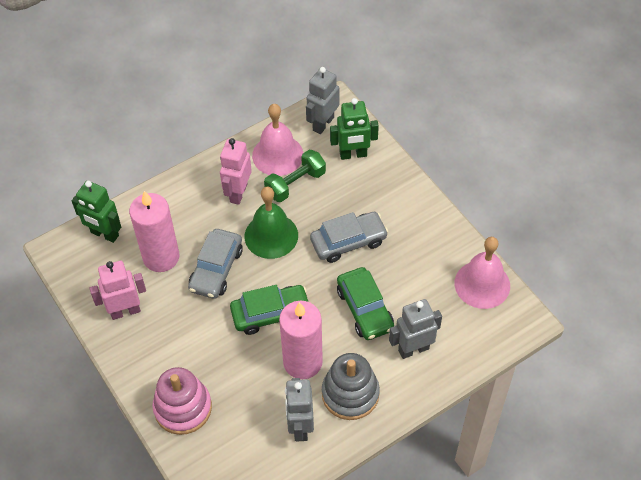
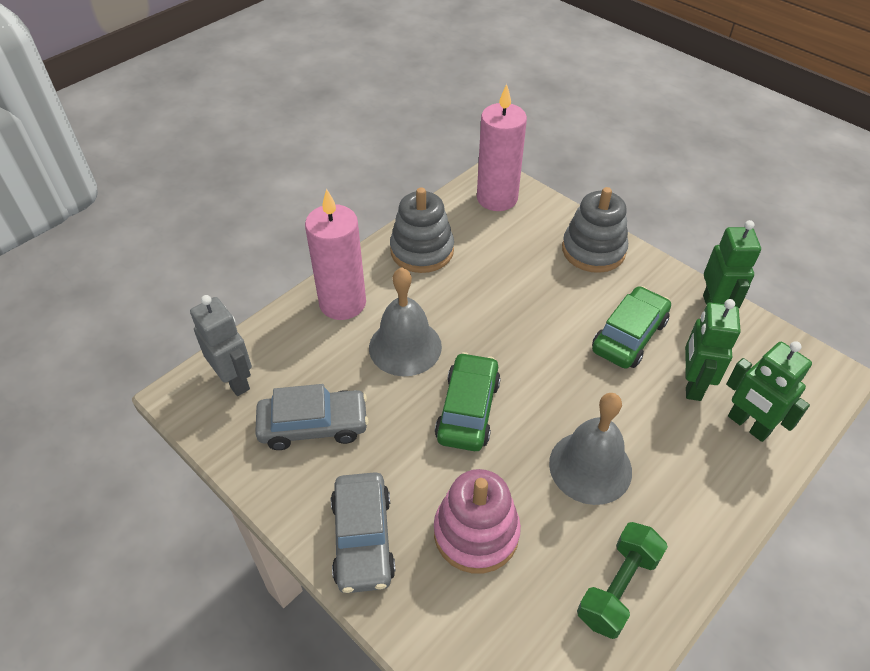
green bell: [245,187,298,259] = 1 -> none = 0
green robot: [72,181,121,243] [330,98,379,160] = 2 -> [685,299,741,401] [703,220,761,308] [726,341,812,442] = 3
grey bell: none = 0 -> [369,267,442,376] [549,393,632,505] = 2
grey robot: [285,378,314,442] [306,67,339,134] [389,299,442,359] = 3 -> [190,295,252,396] = 1
grey stacking toy: [322,353,380,420] = 1 -> [390,187,454,273] [562,187,628,273] = 2
pink bell: [252,104,303,176] [455,237,510,309] = 2 -> none = 0
pink robot: [90,261,146,320] [220,138,252,205] = 2 -> none = 0

